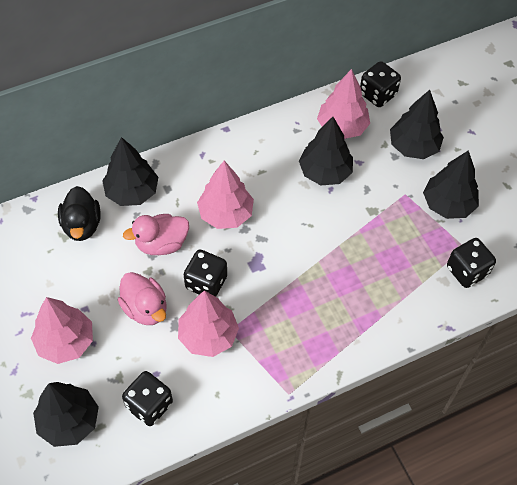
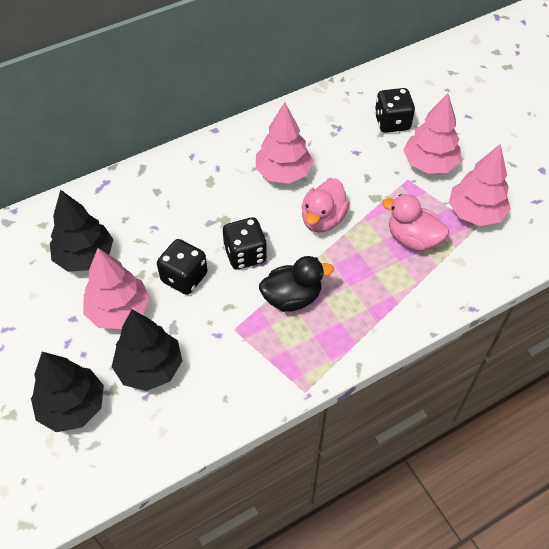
black dice: [122,371,173,426] [184,249,227,297] [360,61,401,107] [447,238,496,288] = 4 -> [157,239,208,295] [223,217,267,270] [375,88,415,133] = 3
black tree: [33,382,99,447] [102,137,158,206] [299,117,353,185] [390,90,444,159] [423,150,479,219] = 5 -> [31,352,104,432] [50,190,114,272] [112,310,182,391] = 3

